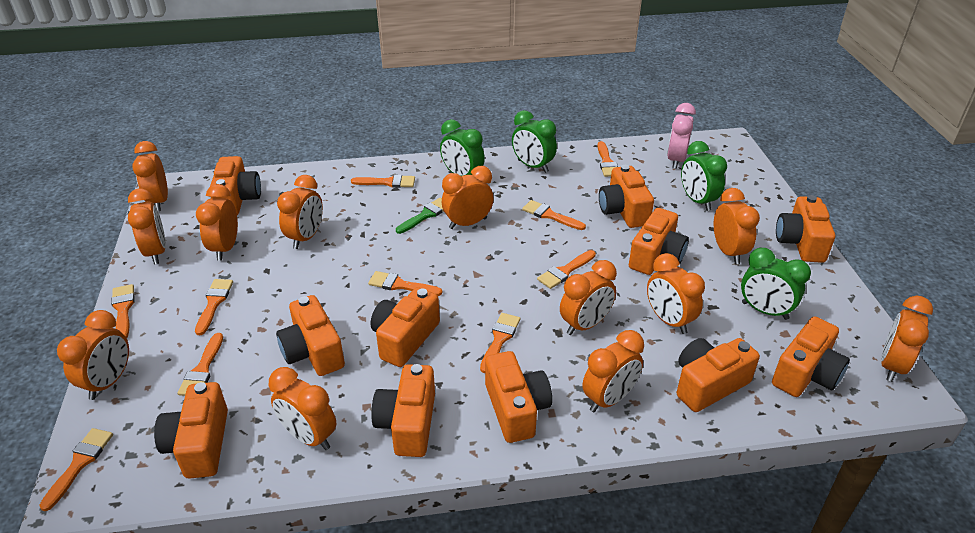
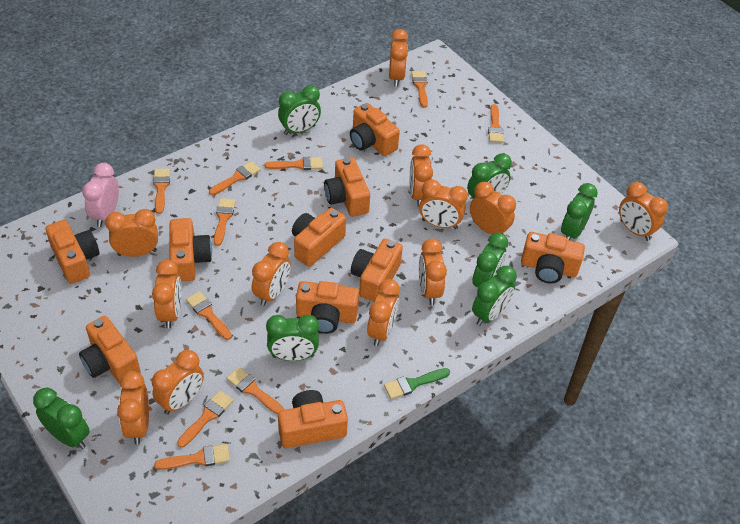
green clock: [440,119,485,176] [512,110,557,173] [681,141,727,211] [741,248,811,320] = 4 -> [33,388,90,449] [266,315,319,361] [278,85,321,135] [467,153,512,199] [472,266,517,326] [473,233,508,287] [561,183,598,240] = 7
orange camera: [154,382,228,479] [210,156,261,215] [276,295,345,376] [371,287,440,367] [371,364,435,457] [485,351,552,443] [599,165,654,228] [629,208,689,275] [677,338,760,412] [772,316,850,397] [776,195,835,263] = 11 -> [45,220,100,284] [79,316,141,384] [170,218,212,281] [278,390,348,448] [292,208,346,267] [296,281,359,334] [324,157,370,217] [350,103,400,156] [351,239,403,302] [521,232,585,283] = 10

